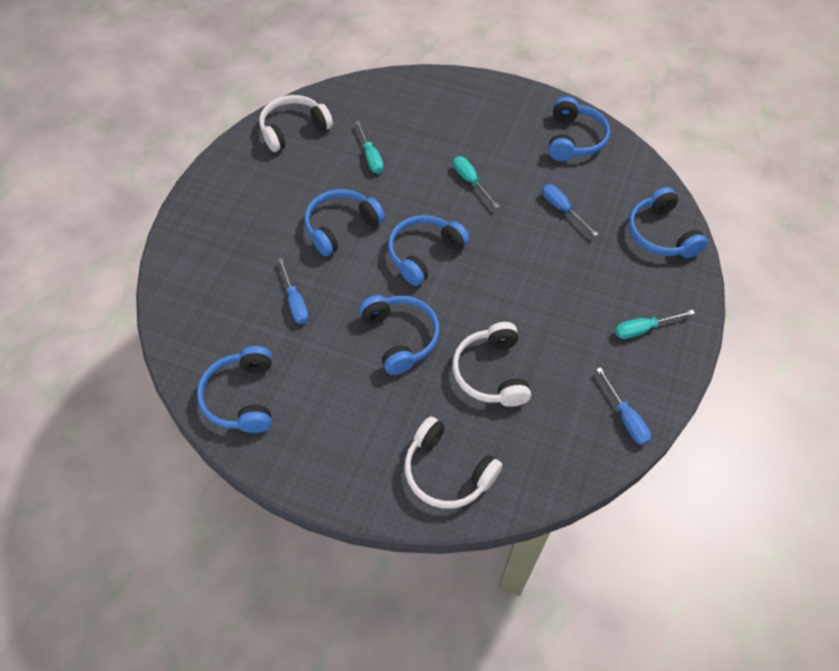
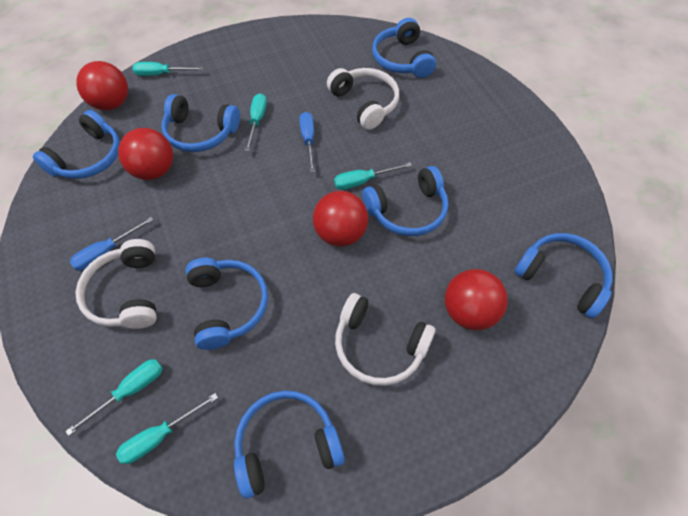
blue headphones: [197,346,272,433] [304,189,385,256] [359,295,440,375] [388,215,470,286] [548,96,610,161] [628,187,708,258] = 6 -> [33,110,120,179] [161,94,240,152] [186,258,268,350] [234,390,345,499] [362,166,449,236] [372,18,436,78] [514,233,613,318] = 7
blue screwdriver: [278,258,309,324] [542,184,598,236] [596,367,651,445] = 3 -> [70,217,153,271] [299,112,315,173] = 2
red ball: none = 0 -> [76,61,128,111] [118,128,173,180] [313,191,368,247] [445,269,508,330] = 4
turquoise screwdriver: [355,120,384,173] [453,156,500,208] [615,310,695,339] = 3 -> [65,359,163,436] [116,393,218,464] [132,62,204,76] [245,93,267,152] [334,162,412,190] = 5

